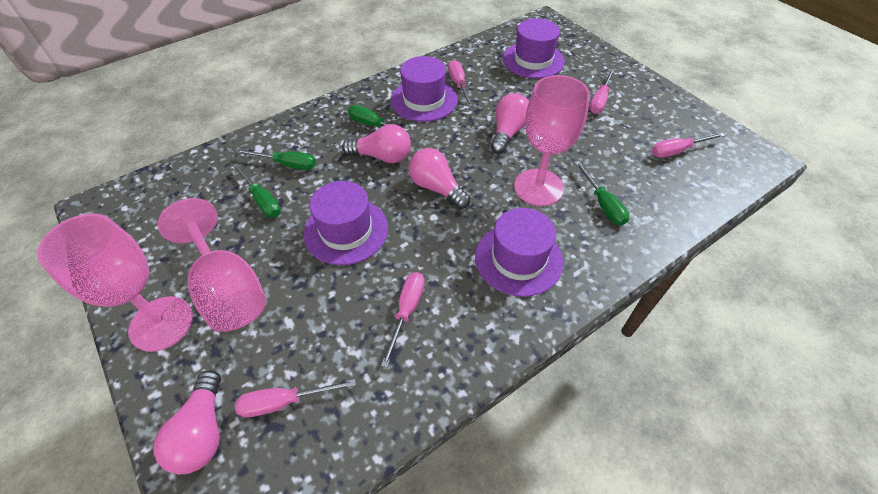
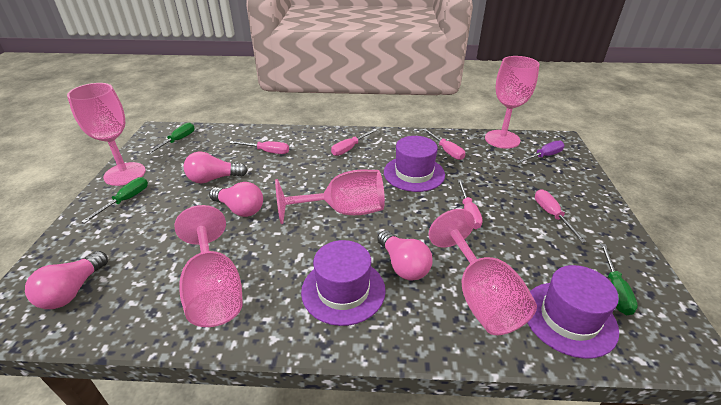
green screwdriver: [232,163,281,217] [236,149,316,170] [348,105,415,138] [574,161,629,225] = 4 -> [81,177,148,223] [146,122,195,155] [600,244,638,315] = 3
pink goblet: [37,213,193,352] [157,198,266,332] [514,75,590,206] = 3 -> [67,83,146,186] [175,205,243,327] [275,170,385,224] [429,209,537,335] [485,56,540,149] = 5
purple hat: [304,181,388,265] [391,56,457,122] [475,208,563,297] [503,18,565,79] = 4 -> [301,240,386,326] [384,136,445,192] [527,265,619,359] = 3
purple screwdriver: none = 0 -> [516,141,565,163] = 1

